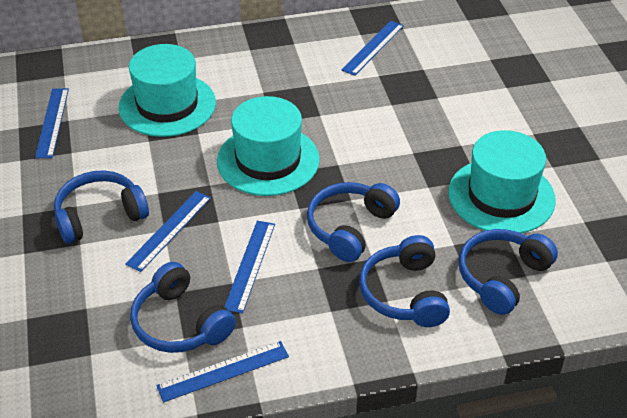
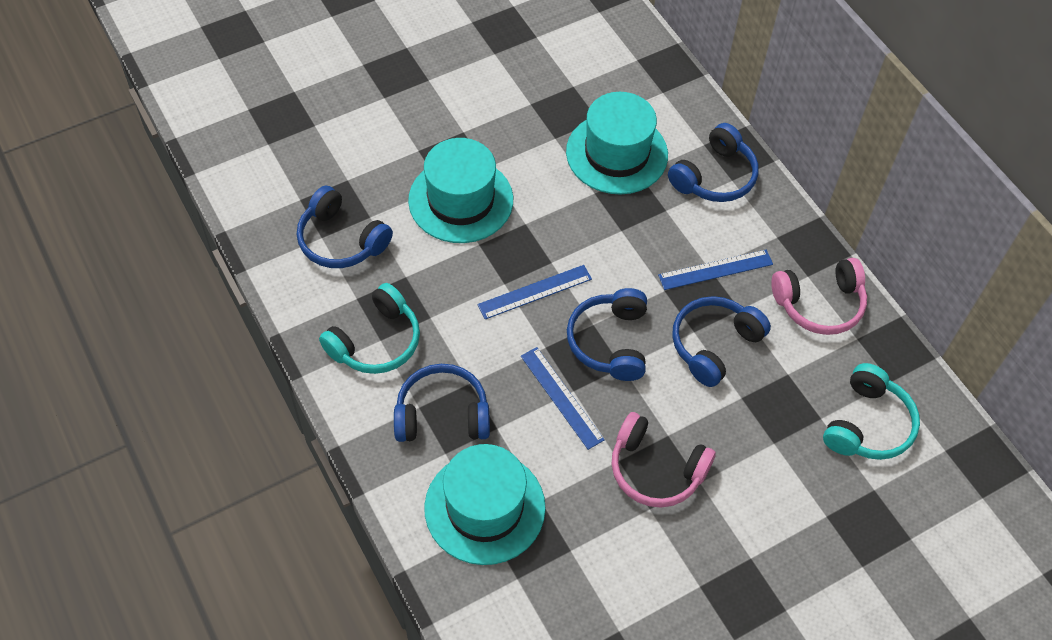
blue ruler: [35,88,69,158] [125,191,211,272] [156,341,289,403] [224,221,275,314] [342,21,404,76] = 5 -> [477,265,592,319] [521,347,605,450] [658,250,773,290] = 3
pink headphones: none = 0 -> [612,412,716,508] [771,258,867,335] = 2
turquoise headphones: none = 0 -> [319,283,420,374] [823,363,920,460] = 2

